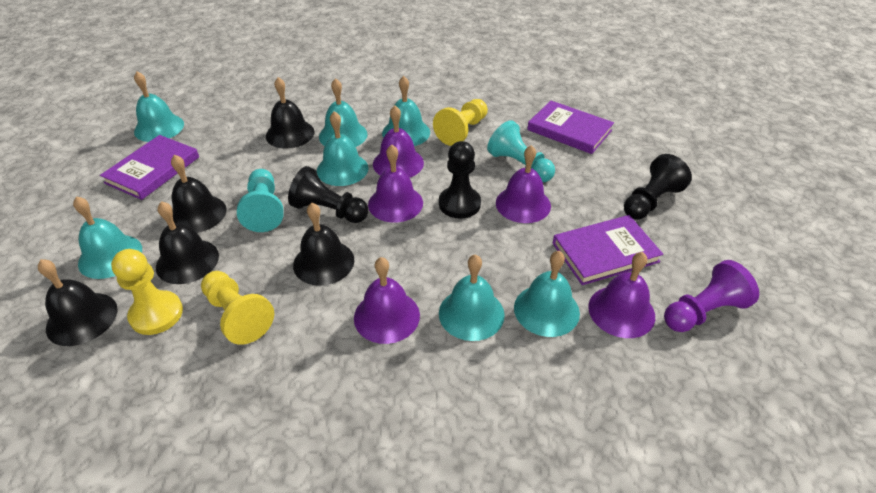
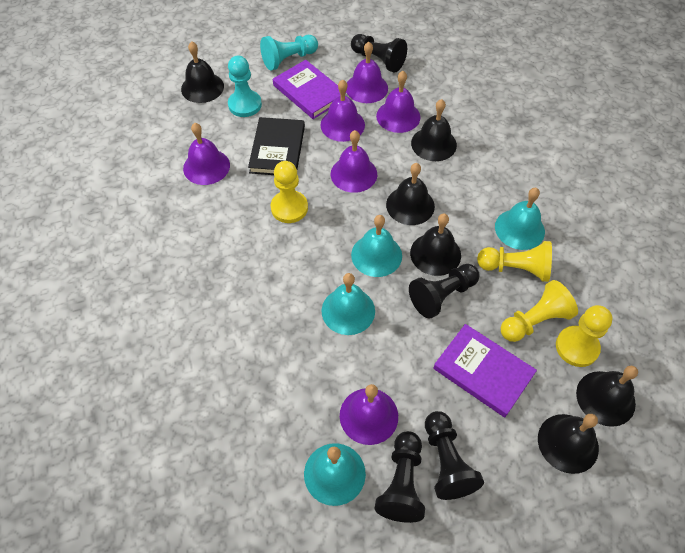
black bell: [38,259,117,346] [156,201,219,284] [171,155,226,233] [266,77,315,149] [293,203,354,286] = 5 -> [181,41,224,103] [386,163,435,225] [410,214,461,276] [411,99,457,161] [538,414,599,474] [576,365,638,427] = 6
black book: none = 0 -> [248,117,305,175] = 1
black pawn: [288,166,368,223] [439,141,481,218] [624,154,692,220] = 3 -> [351,34,407,73] [374,431,425,523] [409,264,480,318] [425,411,484,500] = 4
purple bell: [354,257,420,344] [368,145,423,223] [373,106,424,178] [496,145,551,223] [588,252,655,338] = 5 -> [183,123,230,185] [320,80,365,142] [331,130,377,193] [340,384,398,445] [346,42,388,103] [376,71,421,133] = 6
purple book: [100,135,199,200] [527,101,614,154] [553,215,663,285] = 3 -> [273,60,341,119] [433,324,537,417] = 2
purple pawn: [664,260,759,332] = 1 -> none = 0
turquoise bell: [73,196,142,279] [134,71,184,142] [316,111,369,186] [319,78,368,147] [382,76,430,146] [439,254,505,341] [514,251,580,337] = 7 -> [304,443,366,506] [321,273,375,335] [351,215,402,277] [495,188,545,250] = 4
yellow pawn: [111,249,183,335] [201,271,274,345] [433,99,488,146] = 3 -> [271,161,308,223] [477,241,552,282] [501,280,578,342] [556,305,613,367] = 4

